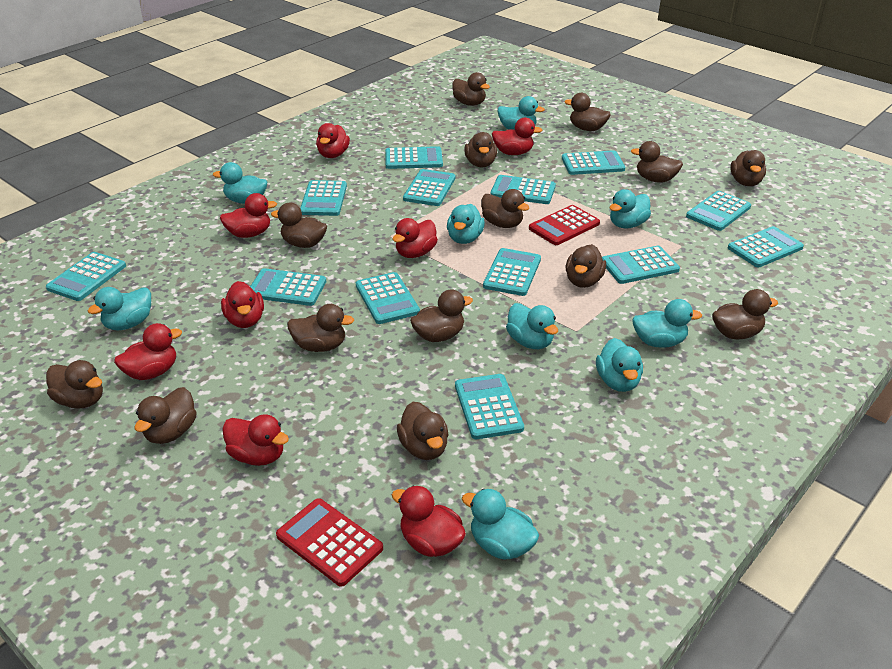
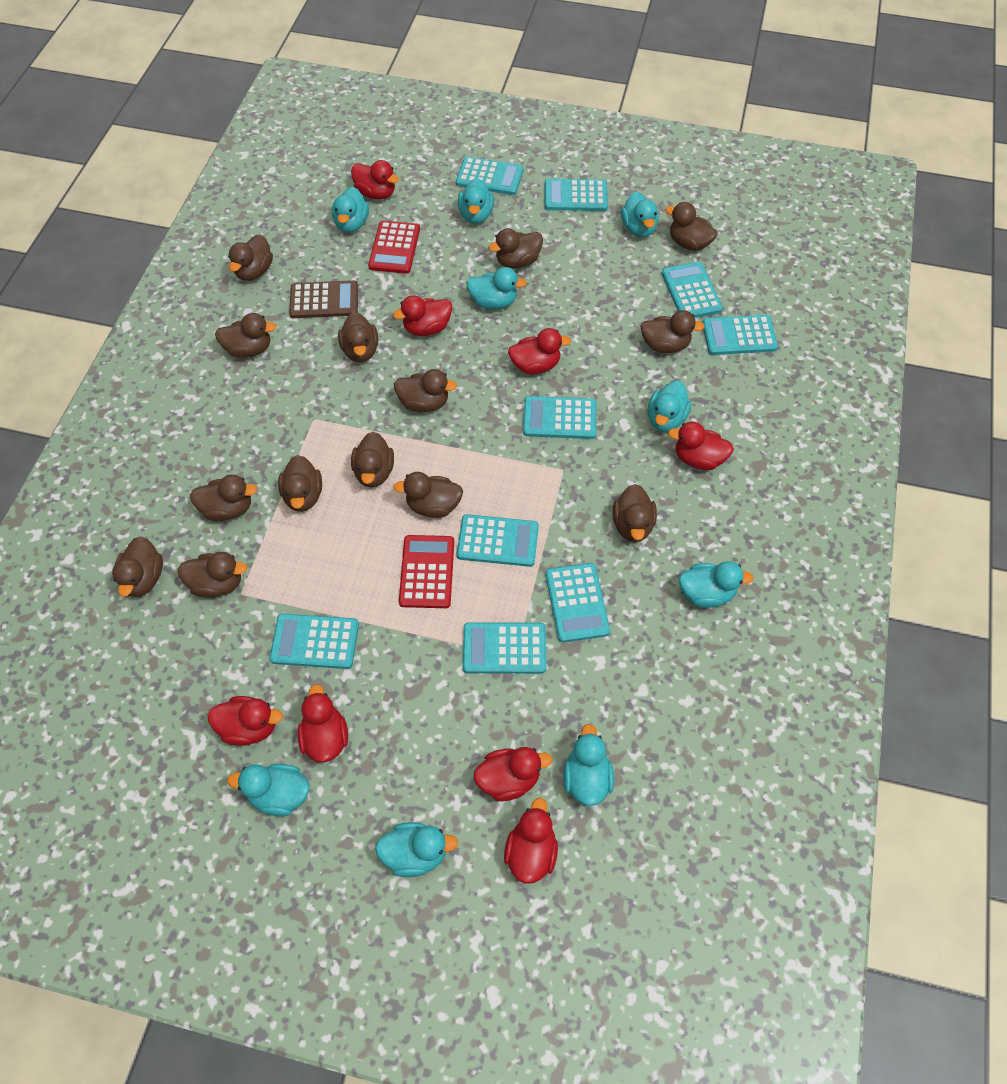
brown calculator: none = 0 -> [289,280,358,318] = 1
turquoise calculator: [46,252,126,301] [250,268,326,306] [300,180,347,216] [356,272,420,324] [385,146,443,169] [403,169,455,206] [455,374,524,439] [483,248,541,296] [491,175,556,204] [562,150,625,175] [602,246,680,284] [686,191,751,231] [728,226,804,267] = 13 -> [270,614,359,669] [456,157,524,195] [457,514,539,567] [463,623,546,674] [523,396,596,439] [545,179,608,211] [546,563,610,643] [662,262,723,318] [702,315,778,355] = 9

